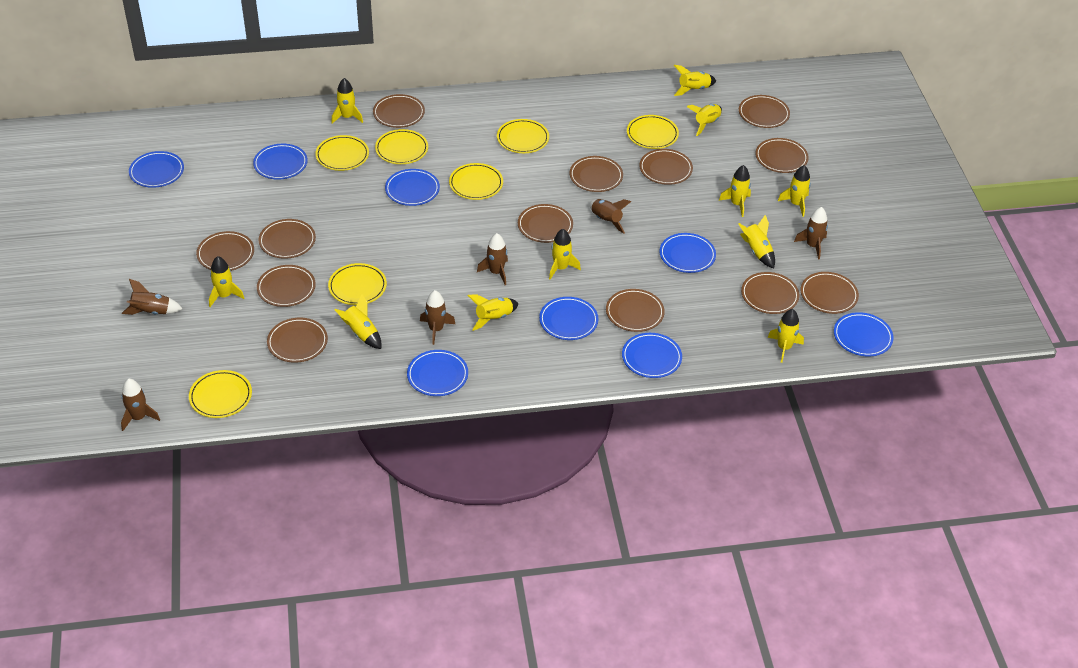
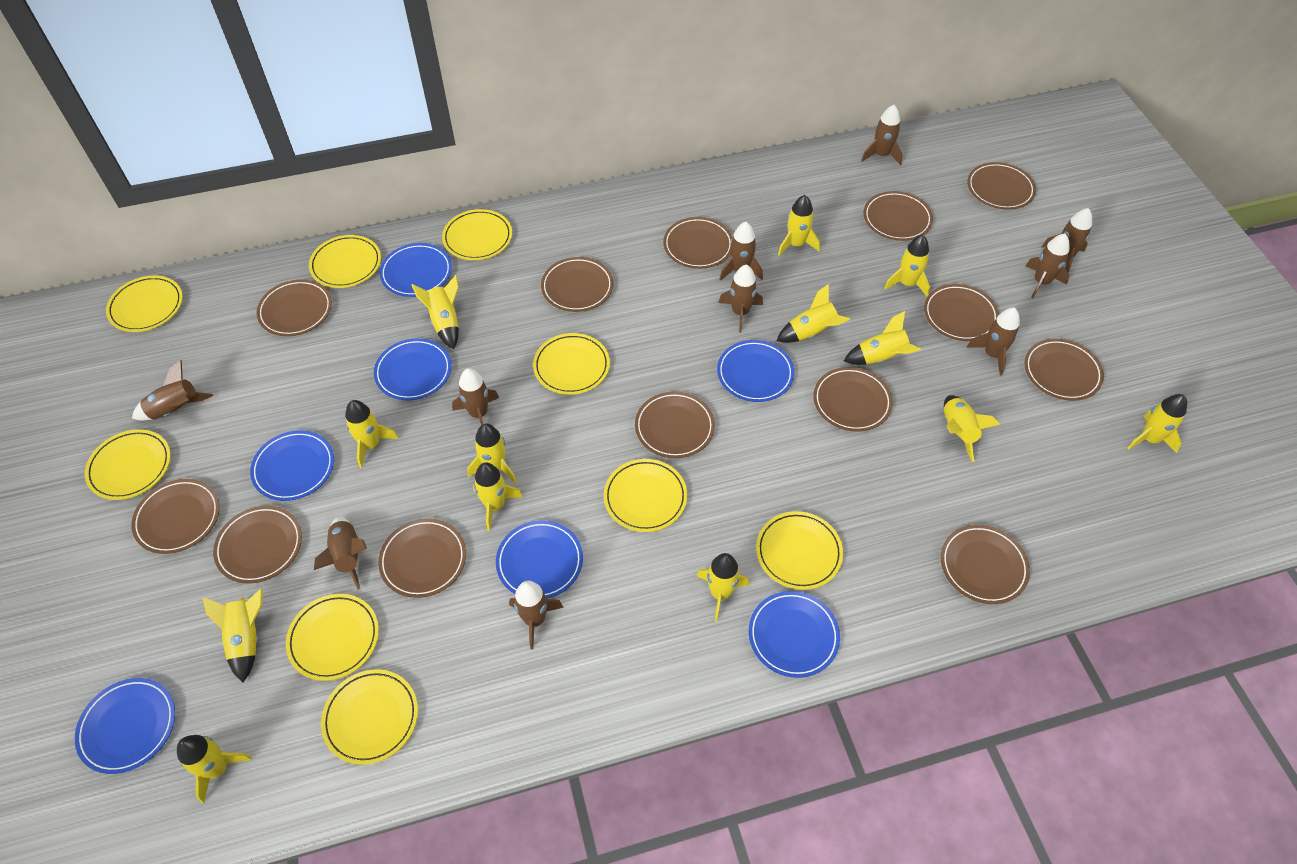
blue plate: [129,151,184,188] [253,144,308,180] [385,169,440,206] [407,350,468,396] [539,297,598,340] [622,333,682,378] [660,233,716,273] [834,312,894,357] = 8 -> [75,678,175,774] [250,430,334,501] [374,338,451,400] [380,243,452,297] [496,520,583,599] [717,340,794,402] [749,591,840,678] = 7
brown rocket: [121,378,160,431] [122,279,183,315] [420,290,455,345] [477,233,508,285] [589,199,631,234] [794,207,828,259] = 6 -> [132,360,213,421] [314,517,367,590] [452,368,499,425] [509,581,564,649] [719,222,763,281] [719,265,763,333] [861,105,902,165] [967,308,1020,376] [1025,234,1069,298] [1042,208,1092,272] = 10
yellow plate: [189,370,252,418] [315,135,369,171] [328,263,387,305] [375,129,428,164] [449,163,503,200] [497,119,549,153] [627,115,679,149] = 7 -> [85,429,171,500] [106,275,183,332] [286,594,379,681] [309,235,381,288] [321,669,418,765] [442,209,512,260] [533,333,610,395] [604,459,687,532] [756,511,843,590] = 9
yellow rocket: [209,256,244,307] [331,78,363,124] [334,294,381,349] [468,294,519,331] [549,229,581,280] [674,65,716,96] [687,104,722,136] [719,165,751,217] [738,215,775,268] [768,309,804,363] [778,165,811,217] = 11 -> [177,735,252,803] [203,589,263,682] [345,400,399,468] [412,275,459,349] [468,424,517,483] [473,462,523,531] [697,553,749,622] [777,284,850,343] [778,195,820,256] [844,311,921,365] [884,235,930,297] [944,395,1000,462] [1127,394,1187,453] = 13

